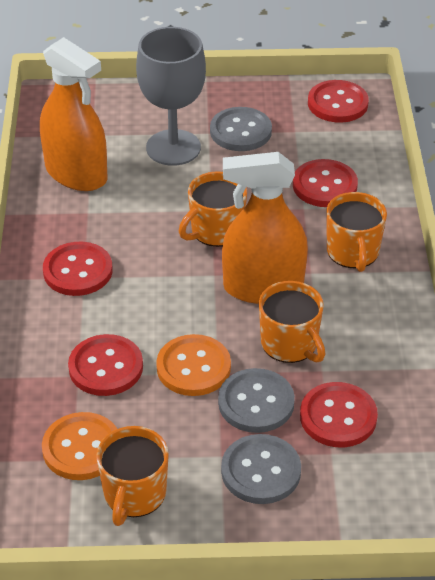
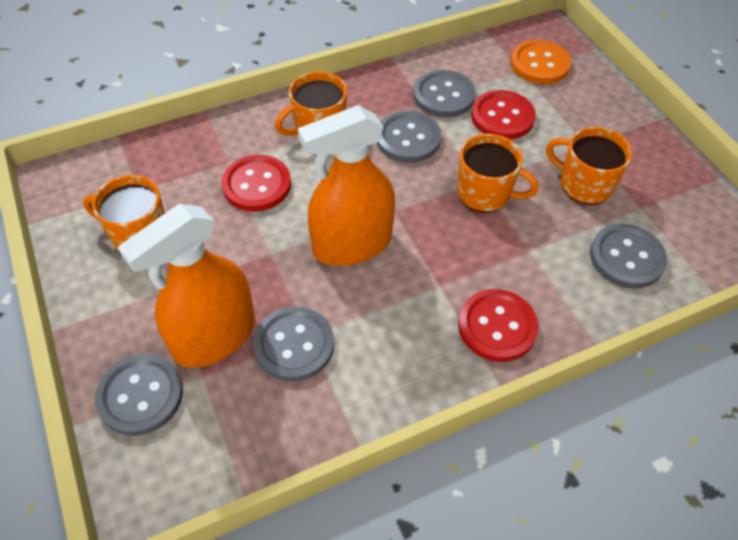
grey button: [210,107,272,151] [218,368,295,433] [221,434,301,504] = 3 -> [95,354,183,436] [253,306,334,382] [377,111,441,163] [413,70,476,117] [590,224,667,289] = 5
grey goblet: [136,27,206,166] = 1 -> none = 0
orange button: [42,412,117,480] [156,334,231,396] = 2 -> [510,40,571,84] = 1
red button: [43,241,113,296] [68,334,143,396] [293,159,358,207] [300,382,378,447] [308,80,369,123] = 5 -> [221,155,291,212] [458,289,538,362] [471,90,536,139] = 3

